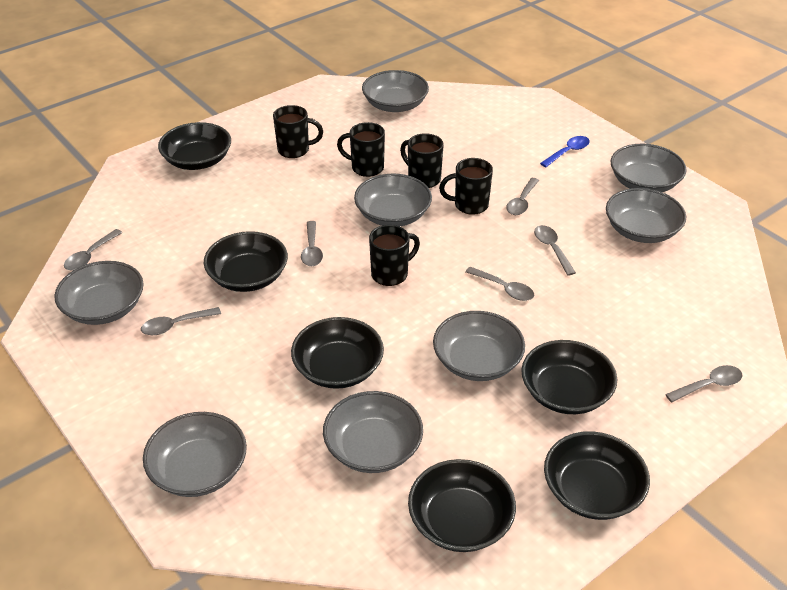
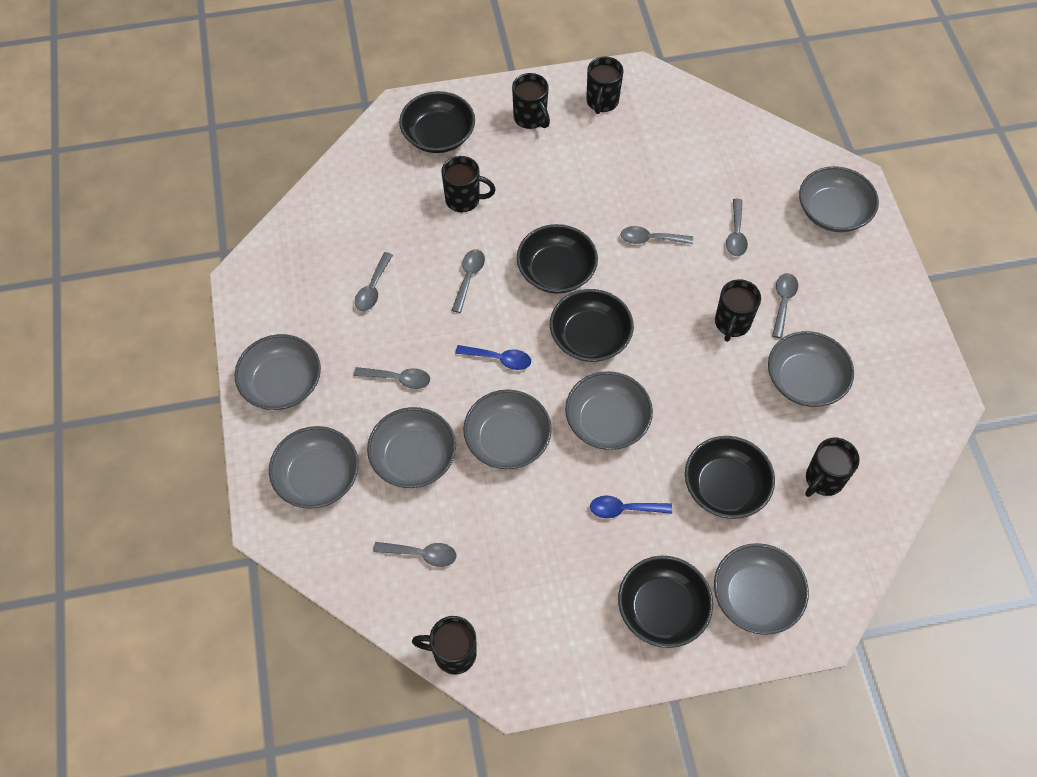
black bowl: [158,122,231,170] [204,231,288,292] [291,317,384,389] [408,459,516,552] [521,340,617,414] [544,431,650,520] = 6 -> [399,91,475,153] [517,224,598,294] [550,289,634,362] [618,556,713,648] [685,436,775,519] = 5
black mug: [273,105,323,158] [337,122,385,177] [369,225,420,286] [400,133,444,188] [439,158,493,215] = 5 -> [412,616,477,674] [441,156,496,212] [512,73,550,129] [586,57,624,114] [715,279,761,342] [805,438,860,497] = 6
blue spoon: [540,136,590,167] = 1 -> [455,345,531,370] [590,495,672,518] = 2

